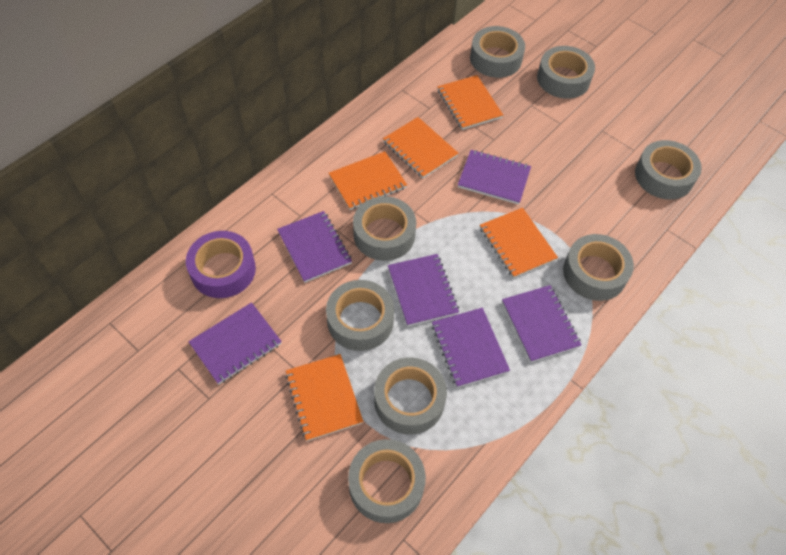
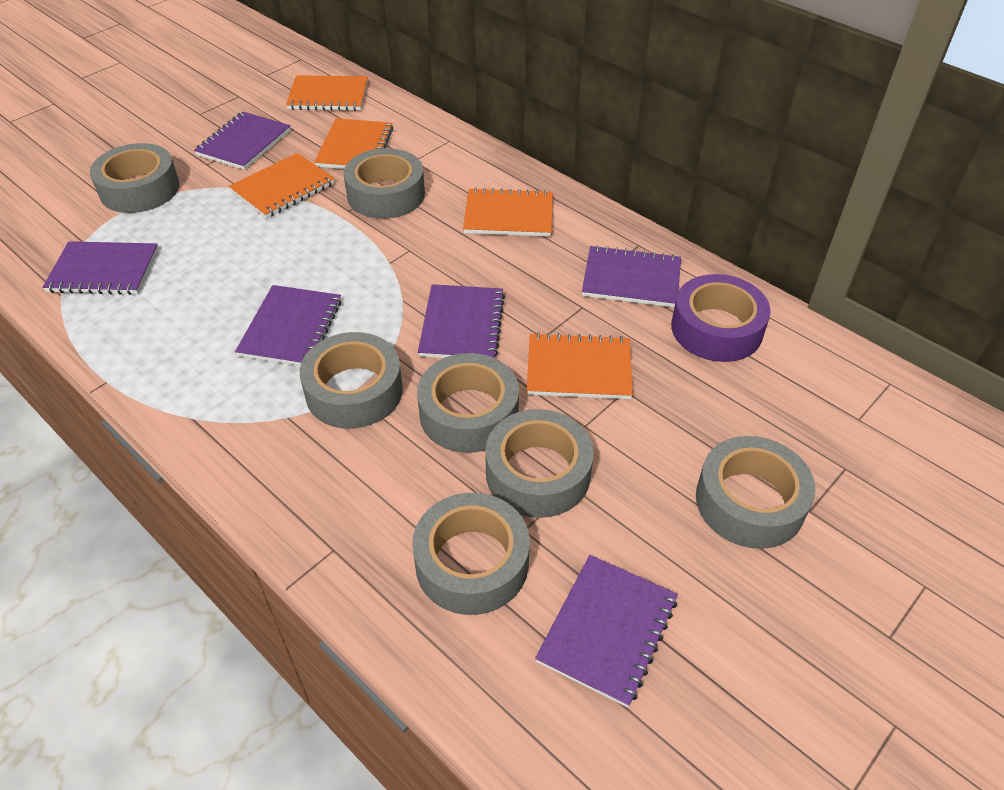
grey tape: [326,280,394,351] [348,439,426,523] [353,196,416,261] [374,358,447,434] [470,26,525,78] [537,46,595,99] [563,234,634,301] [635,140,702,200] = 8 -> [90,143,180,213] [300,332,403,429] [343,148,425,219] [412,493,530,615] [417,353,519,453] [485,409,594,518] [696,436,816,549] = 7

